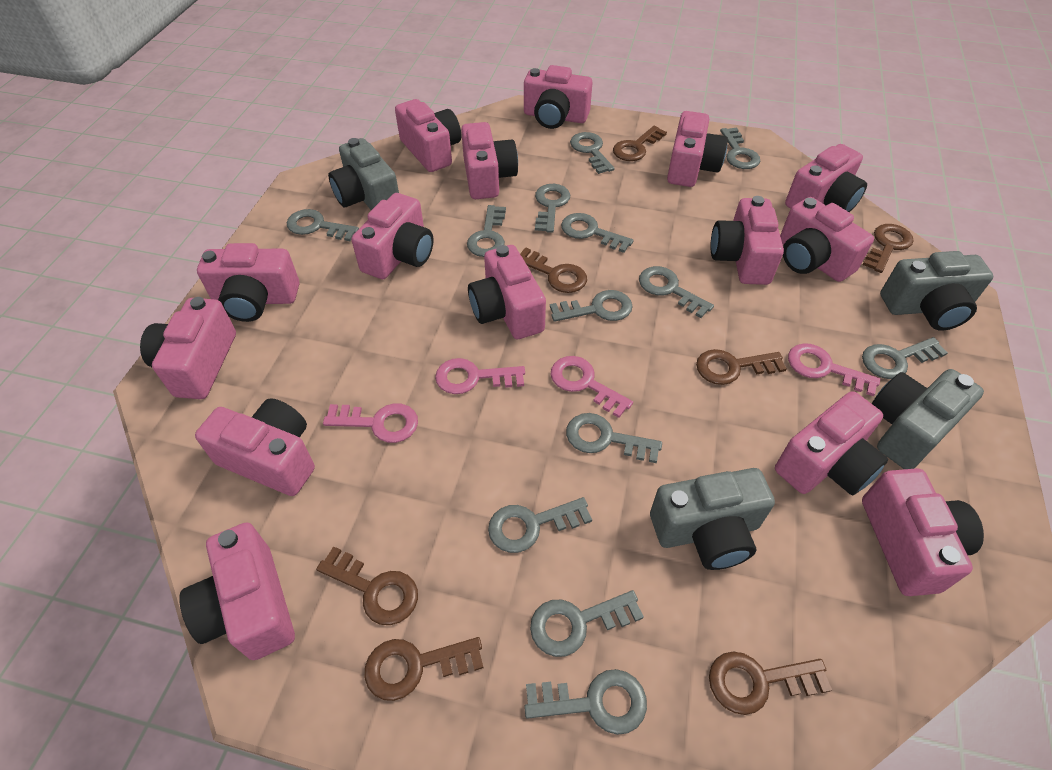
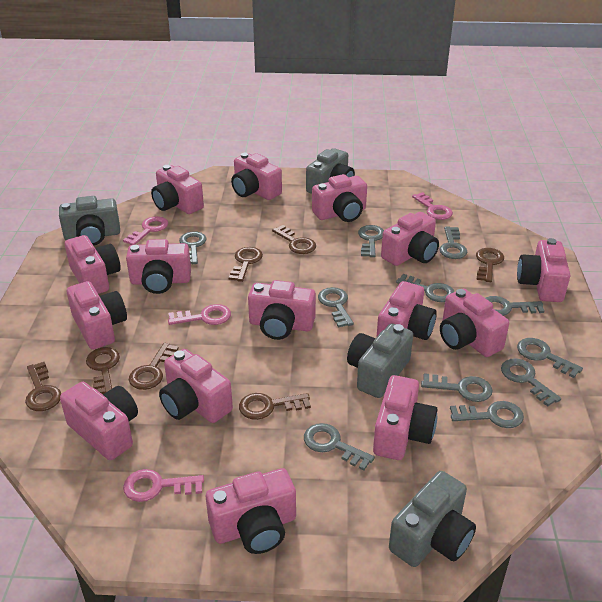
grey key: [287,209,359,241] [467,205,506,257] [488,497,592,553] [524,669,647,735] [530,590,644,657] [535,184,570,233] [550,290,633,322] [561,213,634,253] [566,413,662,463] [570,132,615,174] [639,266,714,318] [720,128,760,169] [862,337,948,379] = 13 -> [179,231,207,264] [304,423,375,471] [318,287,354,328] [358,225,384,257] [396,274,454,302] [421,373,493,402] [439,227,467,259] [450,401,524,428] [486,296,544,316] [501,358,561,406] [517,338,583,378] = 11

